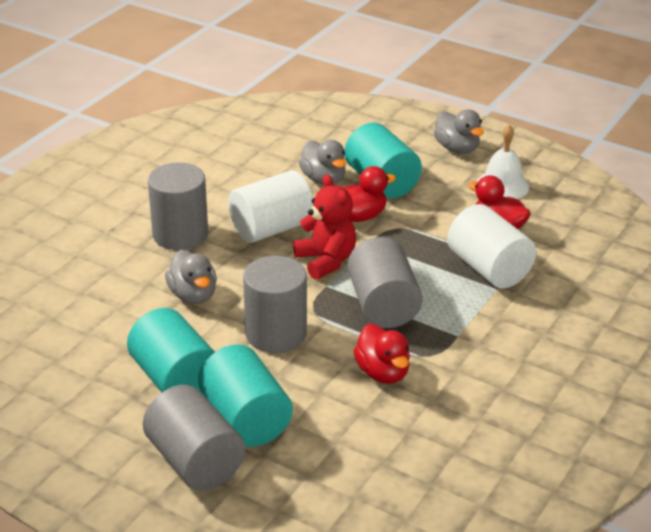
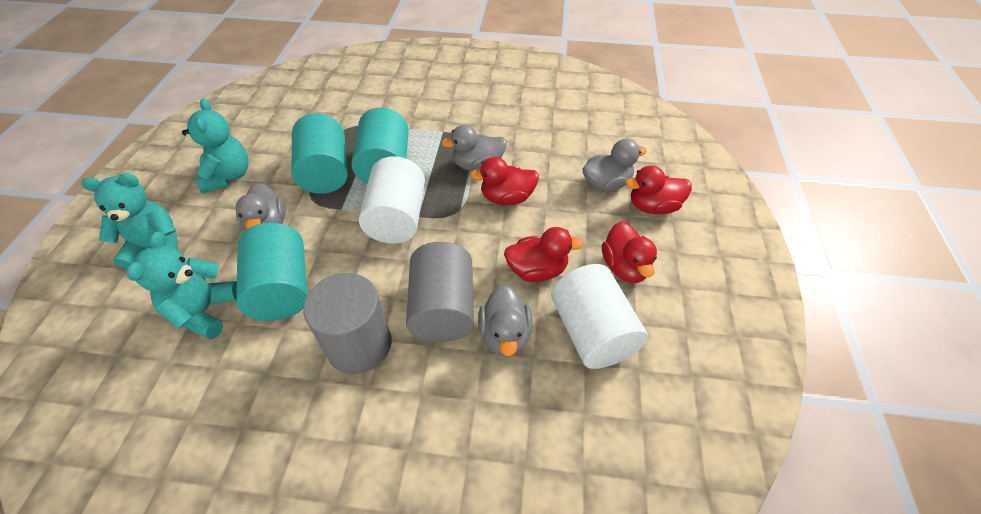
grey cylinder: [143,385,245,491] [148,162,208,250] [243,256,307,353] [347,237,423,328] = 4 -> [303,273,392,374] [406,242,474,342] = 2
grey duck: [165,250,217,304] [299,140,346,185] [434,109,484,154] = 3 -> [235,183,286,231] [441,125,507,171] [478,285,532,357] [582,139,647,192] = 4
red duck: [343,166,396,222] [354,324,410,384] [468,175,531,229] = 3 -> [470,157,539,205] [504,227,583,282] [602,221,657,283] [625,165,692,214] = 4
red teddy bear: [293,174,356,280] = 1 -> none = 0
turquoise teddy bear: none = 0 -> [81,173,178,269] [127,232,237,339] [182,98,248,193] = 3
white bell: [477,125,529,199] = 1 -> none = 0

